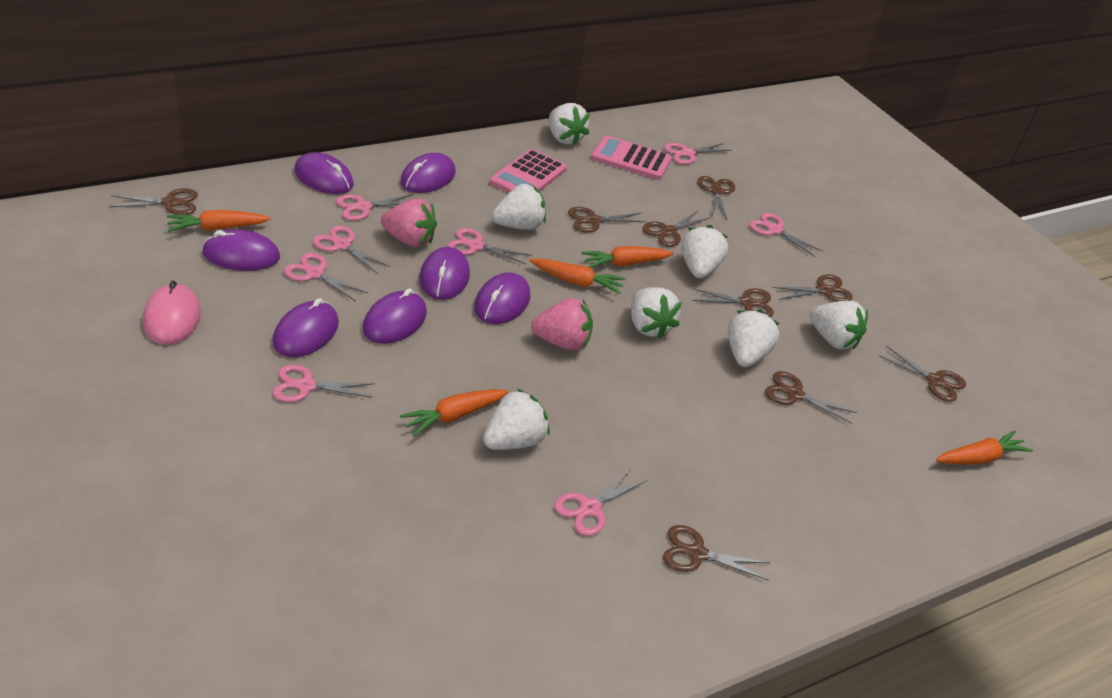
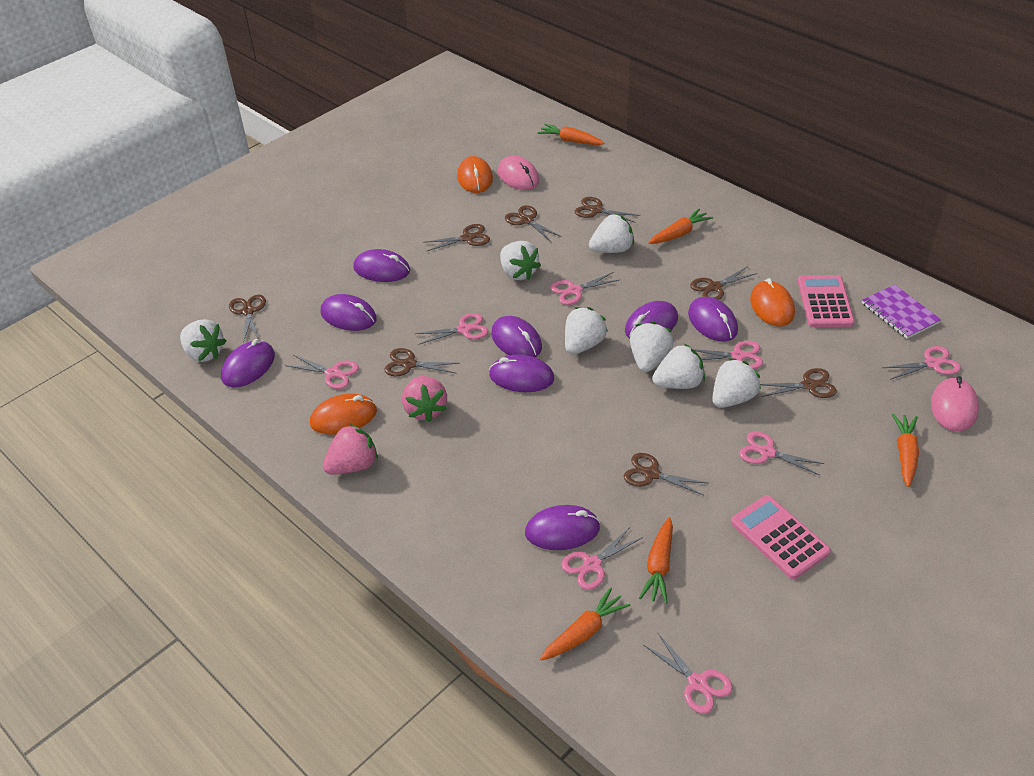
brown scissors: [109,188,198,215] [568,207,646,233] [643,211,709,247] [663,525,770,581] [692,288,774,317] [697,176,735,219] [765,371,857,424] [772,274,853,302] [879,346,966,402] = 9 -> [229,295,266,343] [384,348,459,376] [423,224,490,252] [505,205,562,242] [575,197,640,223] [624,453,707,496] [690,266,757,300] [760,368,837,398] = 8
orange mouse: none = 0 -> [310,394,377,435] [457,156,493,193] [750,278,795,327] = 3
pink mouse: [143,281,201,345] = 1 -> [498,156,540,190] [931,376,979,432] = 2
purple mouse: [202,229,280,271] [273,298,339,357] [294,152,354,194] [363,288,427,344] [401,153,456,193] [419,247,470,300] [474,272,530,324] = 7 -> [221,339,275,387] [321,294,377,331] [353,249,410,282] [489,354,554,392] [491,316,542,357] [525,505,600,550] [625,301,678,339] [688,297,738,342] = 8
purple notebook: none = 0 -> [862,284,941,339] = 1

